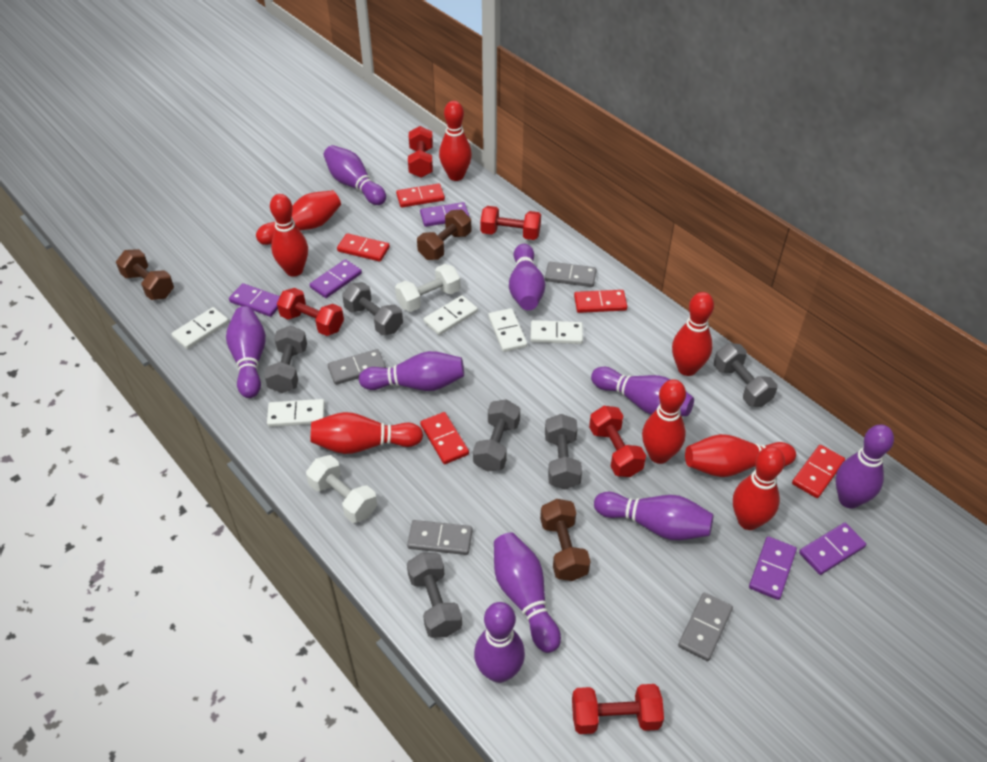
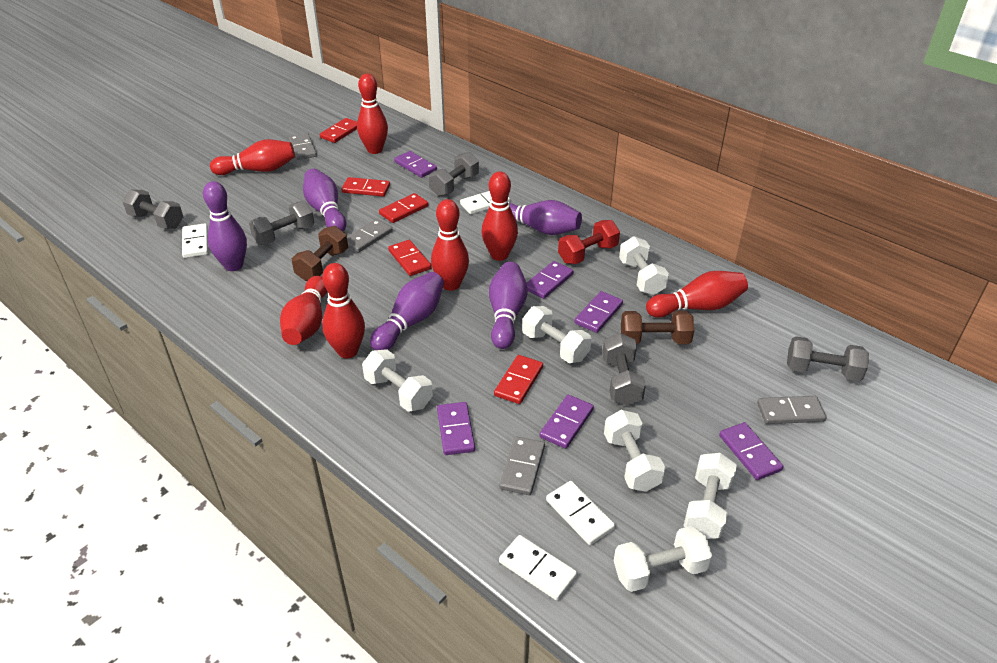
brown dumbbell: [116,249,174,300] [417,210,471,260] [540,499,591,581] = 3 -> [292,226,348,281] [621,311,694,344] = 2
grey dumbbell: [264,325,307,393] [342,282,403,335] [407,552,462,638] [473,399,520,472] [545,414,582,489] [714,343,777,407] = 6 -> [122,189,183,229] [249,201,314,245] [429,152,479,197] [602,333,646,406] [787,336,869,381] = 5
purple bowling pin: [226,306,266,398] [324,145,386,205] [359,351,464,391] [474,602,525,683] [494,532,561,653] [509,244,545,310] [591,367,694,416] [594,492,713,540] [836,425,894,509] = 9 -> [203,181,247,271] [303,169,346,231] [370,272,444,350] [489,262,528,349] [510,200,582,235] = 5
purple domino: [229,283,280,317] [310,259,362,298] [420,202,469,227] [749,536,797,600] [799,523,866,575] = 5 -> [394,151,437,178] [437,402,475,455] [527,261,573,299] [539,395,594,449] [574,291,623,333] [719,422,784,480] = 6
red bowling pin: [256,190,341,245] [270,194,308,277] [311,412,423,454] [439,101,472,181] [642,379,686,464] [672,292,714,376] [685,434,796,477] [733,446,785,530] = 8 -> [210,139,295,175] [280,276,328,345] [322,263,365,358] [357,74,388,154] [431,199,469,291] [482,171,518,261] [646,271,748,318] = 7
red dumbbell: [277,288,344,336] [408,126,433,178] [480,206,541,240] [572,684,664,734] [589,406,646,477] = 5 -> [558,220,620,264] = 1
white domino: [171,307,229,349] [267,399,325,427] [423,295,478,335] [488,308,527,352] [530,320,583,344] = 5 -> [182,223,208,258] [460,191,510,215] [499,535,577,601] [546,481,615,545] = 4
white dumbbell: [306,455,377,523] [395,264,461,312] = 2 -> [362,349,433,412] [522,306,591,363] [604,410,666,492] [614,526,712,592] [619,236,669,295] [683,453,737,539] = 6

